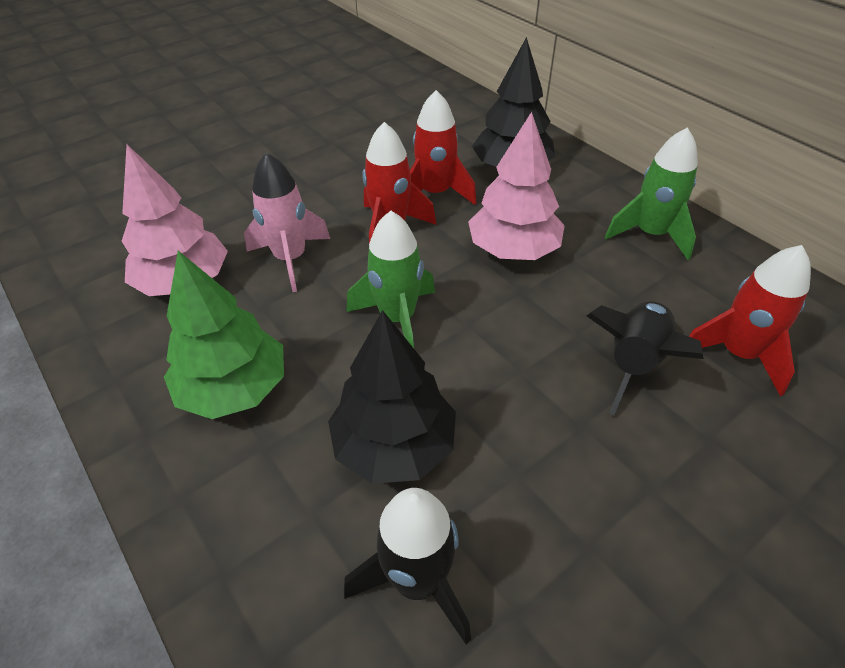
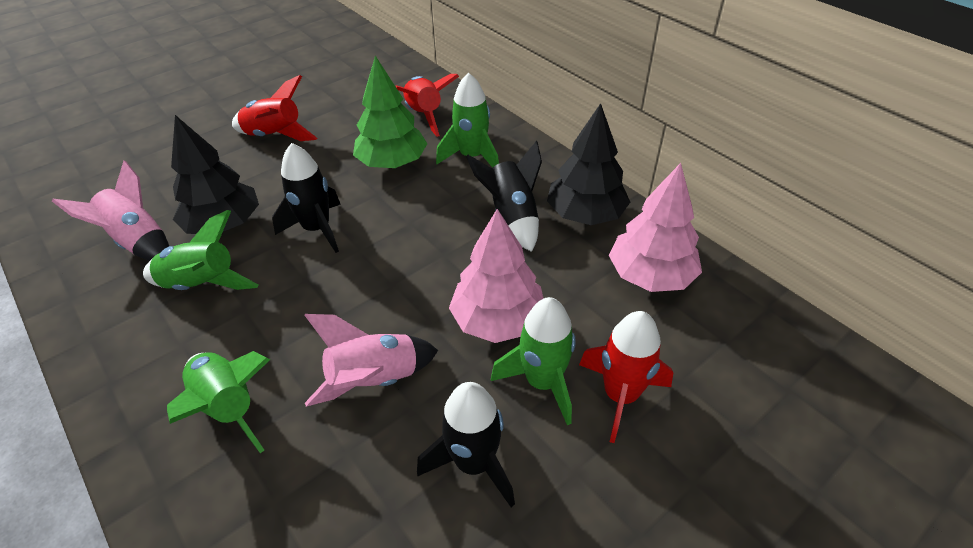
black rocket: [344,488,471,644] [587,301,703,415] = 2 -> [272,143,341,253] [417,382,515,507] [466,141,542,252] = 3
green rocket: [347,211,435,348] [605,127,698,260] = 2 -> [143,210,259,290] [167,351,271,453] [436,73,499,168] [491,297,576,425] = 4
pink rocket: [244,152,330,292] = 1 -> [52,160,169,261] [305,314,438,407] = 2

